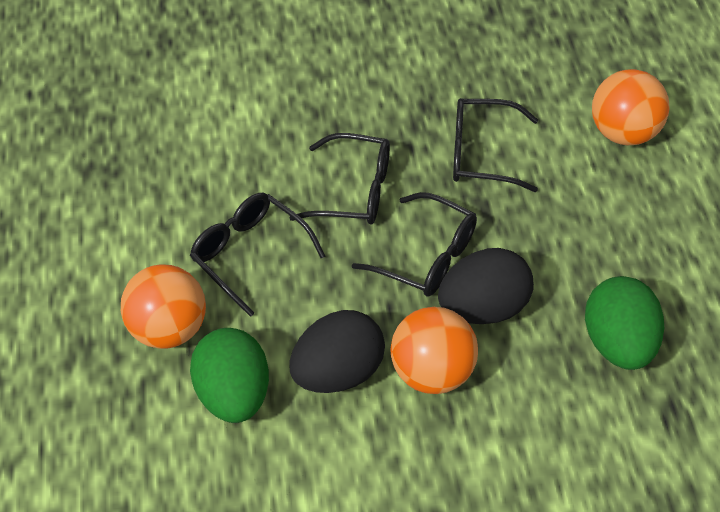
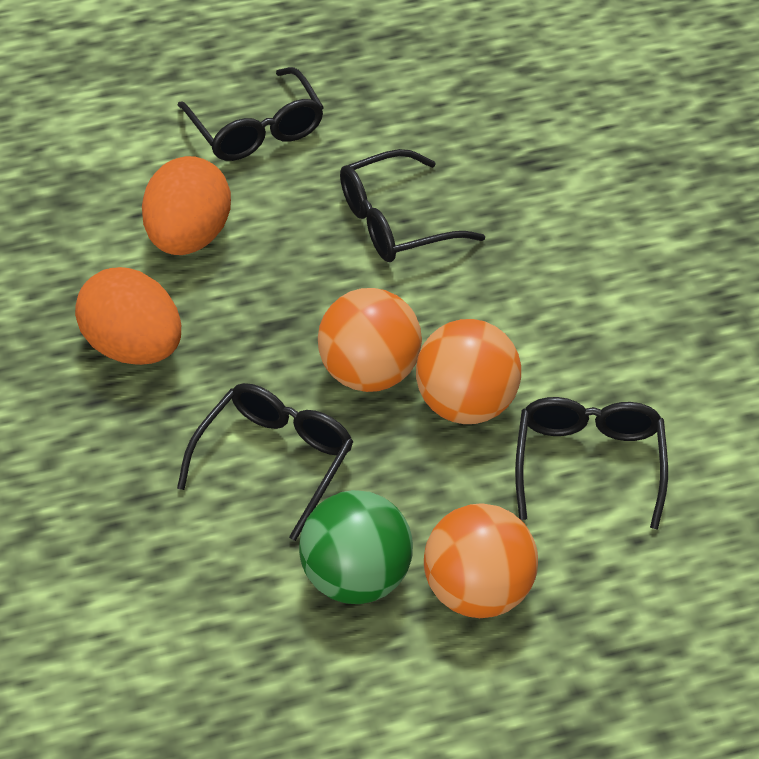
black egg: [289,310,385,393] [438,248,534,324] = 2 -> none = 0
green ball: none = 0 -> [299,490,413,604] = 1
green egg: [190,328,269,423] [585,276,664,370] = 2 -> none = 0
orange egg: none = 0 -> [75,267,181,365] [142,156,231,255] = 2

